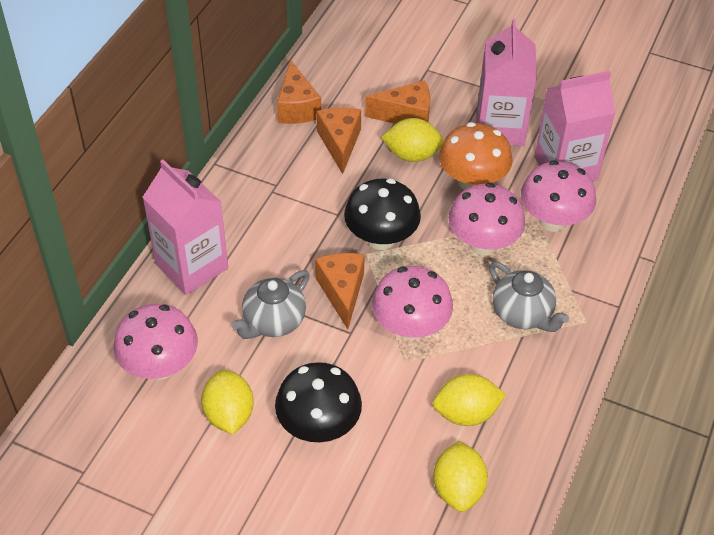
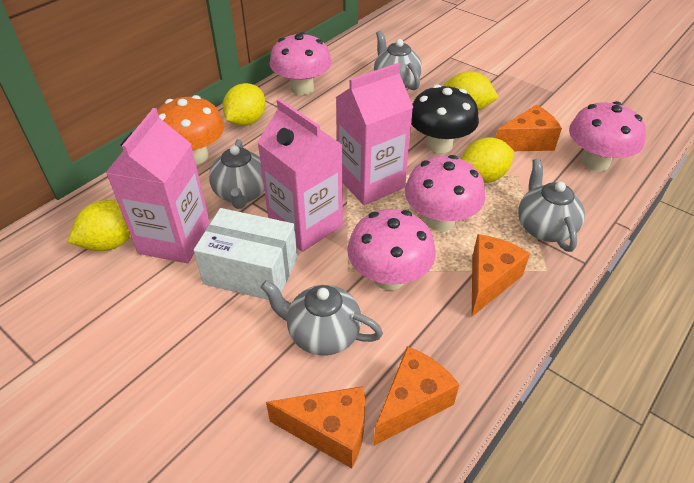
black mushroom: [275,362,362,442] [344,179,421,250] = 2 -> [411,84,479,153] = 1
grey teapot: [231,270,310,339] [489,262,569,332] = 2 -> [209,139,264,209] [260,280,383,356] [374,30,422,90] [518,159,585,252] = 4
white box: none = 0 -> [194,208,297,300] = 1

